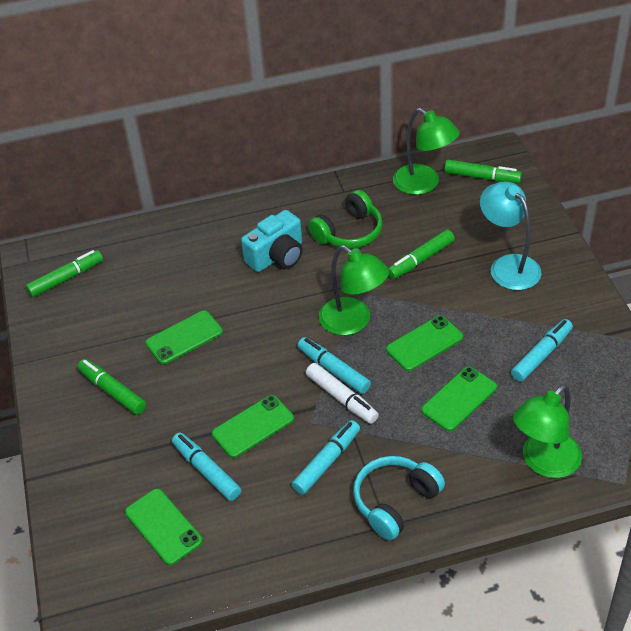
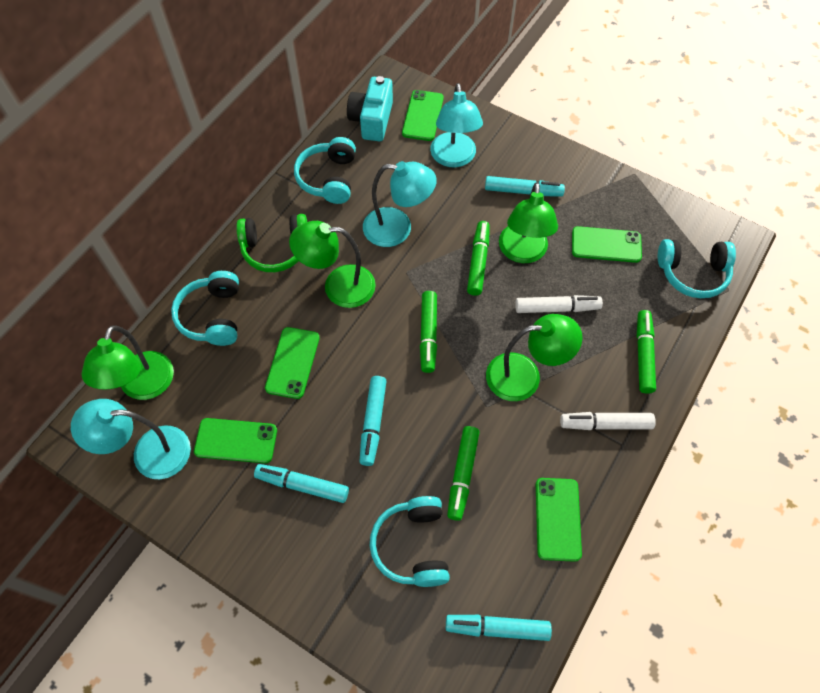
green lamp: [319,245,389,335] [393,108,460,195] [513,384,582,478] = 3 -> [81,325,174,400] [289,221,376,308] [486,314,583,401] [499,182,558,263] = 4
turquoise headphones: [353,456,445,540] = 1 -> [171,271,239,346] [294,137,356,204] [370,496,450,587] [658,239,736,298] = 4
turquoise lamp: [480,182,542,290] = 1 -> [71,399,191,479] [363,161,437,247] [430,83,483,168] = 3
white marker: [306,363,379,424] = 1 -> [515,295,603,313] [560,412,656,430] = 2

